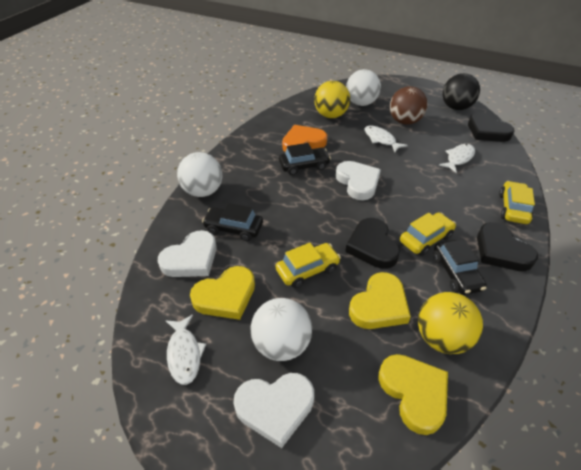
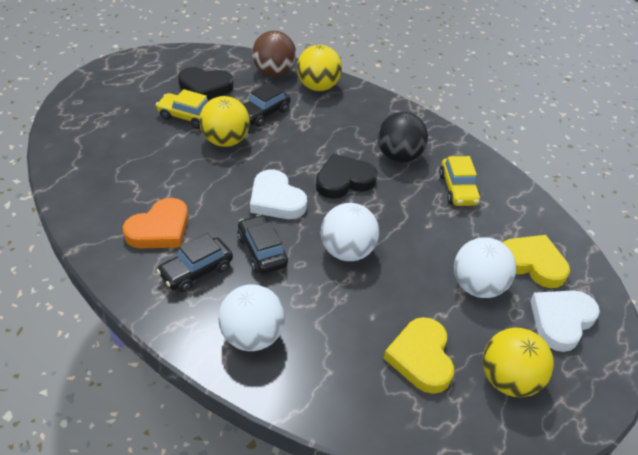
black heart: [345,218,400,269] [468,112,514,142] [477,222,538,271] = 3 -> [178,67,234,100] [316,154,378,199] = 2
white fish: [166,314,206,385] [365,125,408,152] [439,144,475,173] = 3 -> none = 0
white heart: [158,230,217,277] [233,373,314,448] [336,161,381,200] = 3 -> [250,170,307,219] [530,290,600,352] = 2
yellow ball: [314,81,350,118] [418,292,483,354] = 2 -> [199,96,250,147] [297,45,342,91] [483,328,554,397] = 3
yellow car: [276,243,341,288] [400,212,456,256] [499,181,535,224] = 3 -> [156,89,208,129] [439,156,481,206] = 2
yellow heart: [190,266,255,320] [349,272,411,329] [378,354,448,435] = 3 -> [384,317,454,394] [503,235,570,288] = 2

